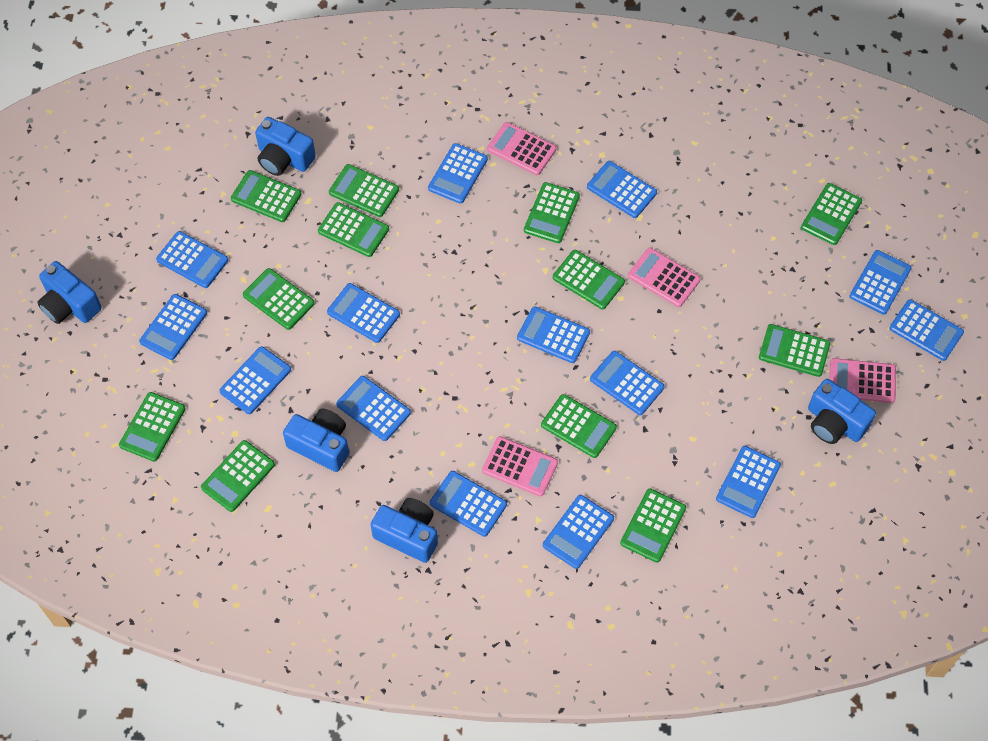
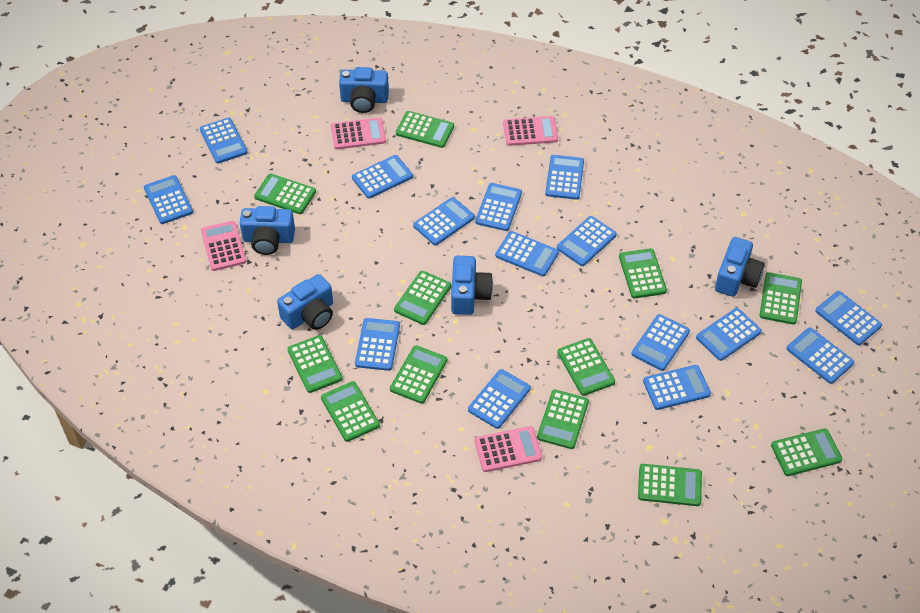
blue calculator: [139,294,207,360] [156,231,229,288] [219,346,291,414] [327,283,400,343] [336,376,411,441] [428,143,488,204] [430,471,507,537] [517,306,590,363] [543,495,614,569] [587,161,657,218] [590,351,665,415] [716,446,781,518] [850,250,911,315] [889,299,964,361] = 14 -> [144,175,193,224] [200,117,248,164] [352,155,413,199] [355,318,400,371] [413,197,475,246] [468,369,531,429] [475,183,522,231] [495,231,559,276] [545,155,584,200] [557,216,617,266] [631,314,690,371] [643,365,711,410] [696,308,762,361] [787,327,854,384] [815,291,882,345] = 15

